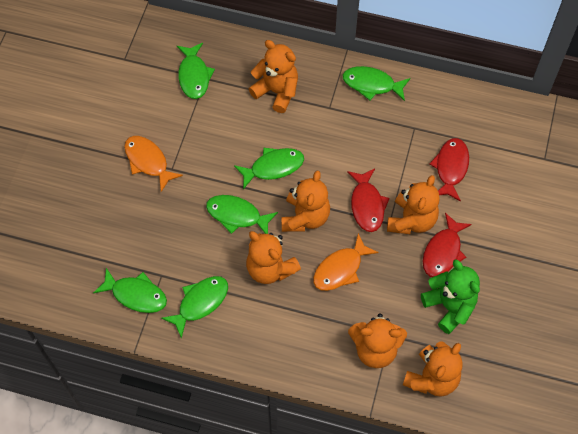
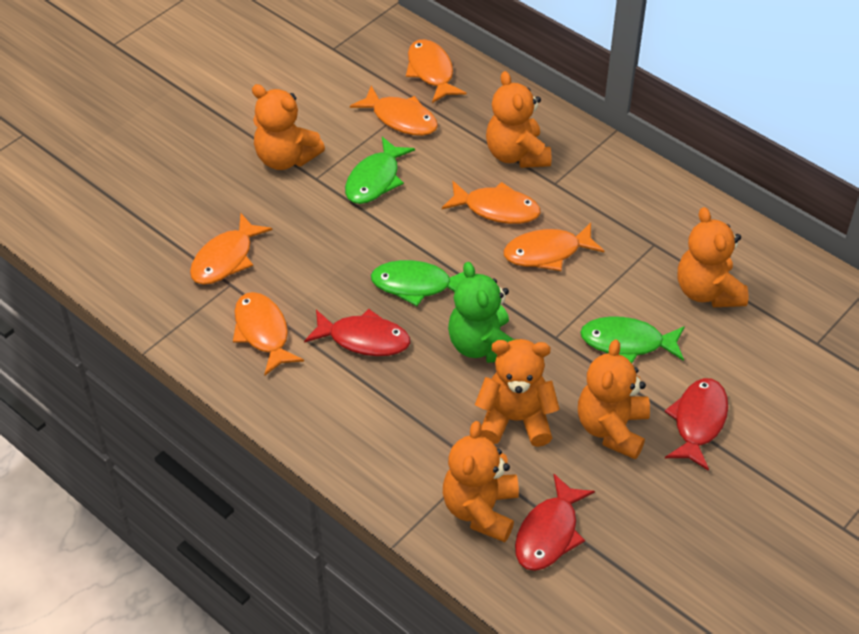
green fish: [93,268,167,313] [161,276,228,338] [177,43,215,99] [206,195,278,234] [234,148,304,190] [343,66,410,101] = 6 -> [345,137,415,204] [371,260,466,306] [580,316,685,363] = 3
orange fish: [124,136,183,192] [313,233,379,291] = 2 -> [190,213,272,285] [233,292,304,376] [350,86,438,136] [406,39,466,103] [442,181,541,224] [503,223,604,271] = 6

